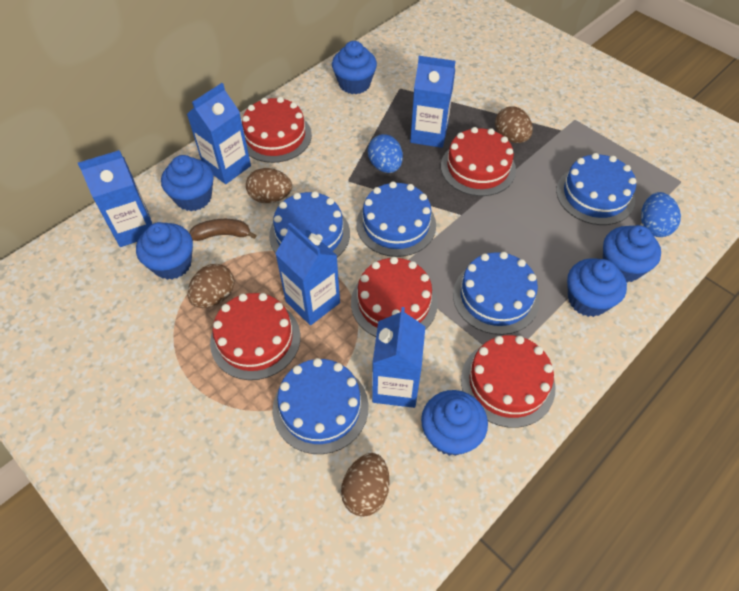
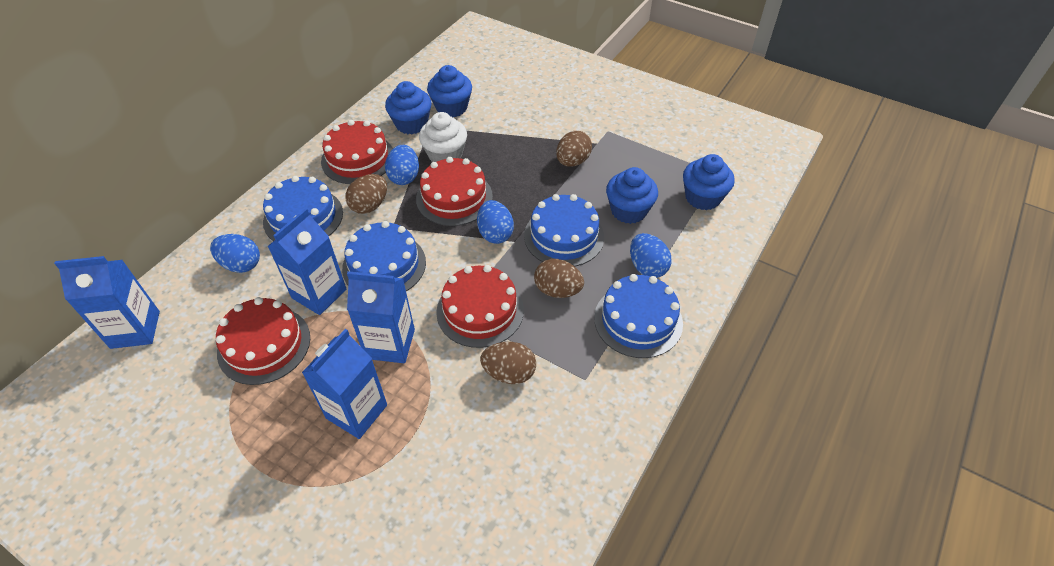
blue cake: [269,191,350,257] [272,358,369,454] [356,181,436,257] [453,252,540,335] [556,153,636,225] = 5 -> [263,176,343,241] [342,221,426,291] [524,194,604,267] [594,274,683,358] = 4
blue carton: [78,150,152,247] [187,83,251,184] [275,223,340,325] [372,307,425,408] [410,56,455,148] = 5 -> [54,256,160,349] [268,208,346,315] [302,329,387,439] [347,271,415,363] = 4
blue cupcake: [136,222,193,280] [161,155,214,211] [332,41,377,94] [421,390,488,456] [567,258,627,317] [603,225,661,283] = 6 -> [385,81,432,134] [427,65,472,117] [606,167,658,224] [683,154,735,210] = 4
blue egg: [368,134,403,173] [641,192,681,237] = 2 -> [210,234,260,273] [385,145,419,185] [477,200,514,244] [630,233,672,278] = 4
brown banana: [189,219,256,241] = 1 -> none = 0
red cake: [210,293,300,380] [242,97,312,163] [351,257,438,337] [441,127,516,196] [461,335,555,428] = 5 -> [216,297,310,385] [321,120,393,184] [416,157,493,226] [436,265,524,348] = 4
white cupcake: none = 0 -> [419,112,467,162] = 1

